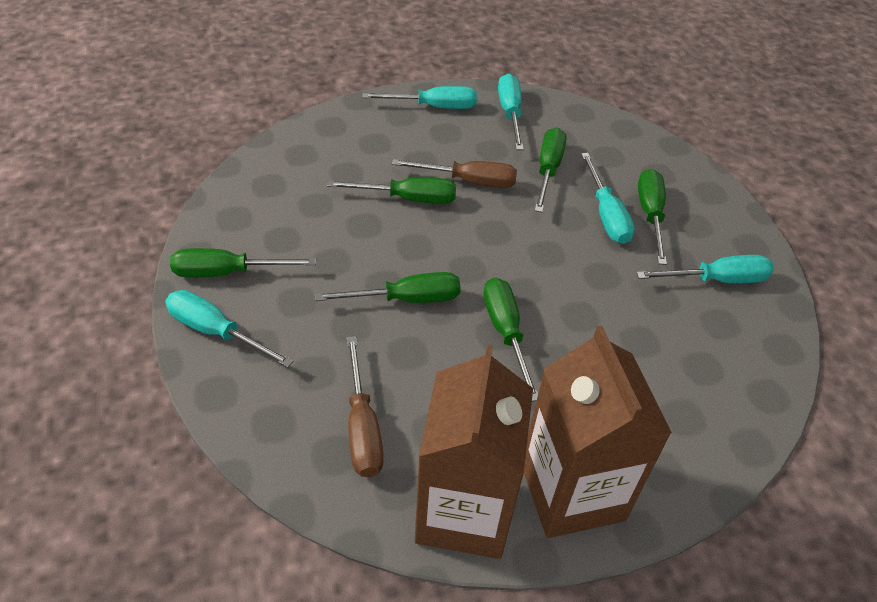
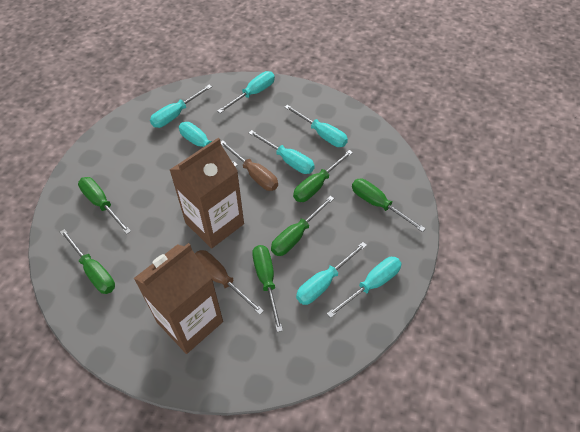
turquoise screwdriver: [165,290,294,368] [362,86,477,109] [498,74,524,150] [581,153,635,244] [636,255,774,283] = 5 -> [150,85,212,128] [179,122,238,167] [217,71,275,113] [249,130,315,174] [284,105,348,147] [296,242,367,305] [327,257,402,318] = 7

